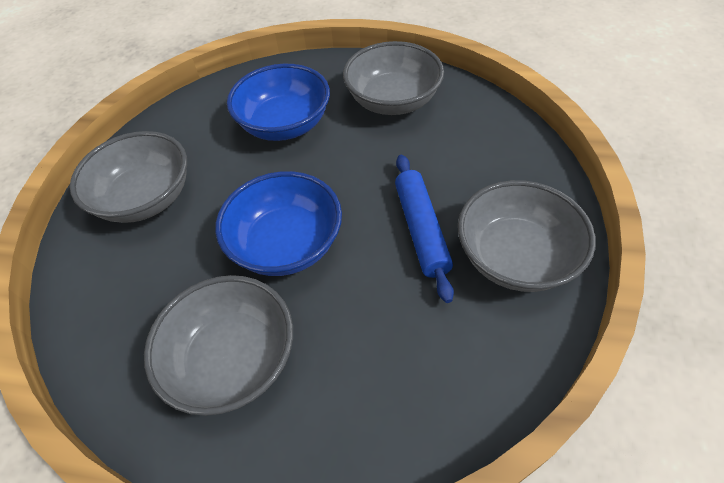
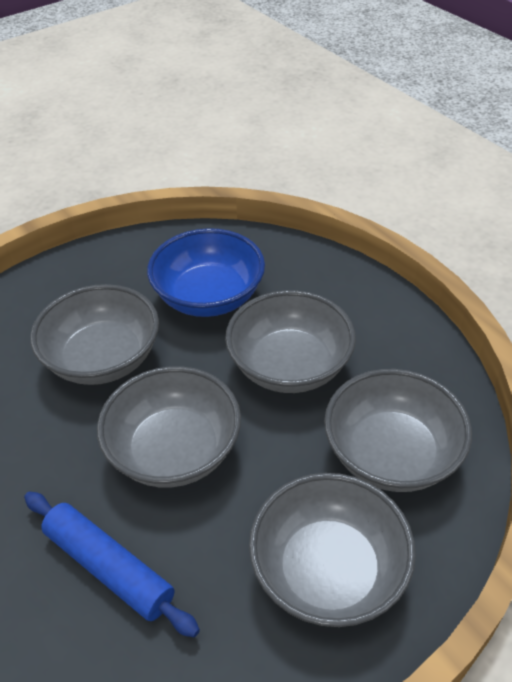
blue bowl: [215,171,342,276] [227,64,330,141] = 2 -> [147,228,265,317] = 1
grey bowl: [70,131,187,223] [144,275,293,416] [343,41,444,115] [458,180,596,292] = 4 -> [30,284,159,385] [97,366,241,488] [225,290,356,393] [249,473,416,627] [324,369,472,492] = 5

